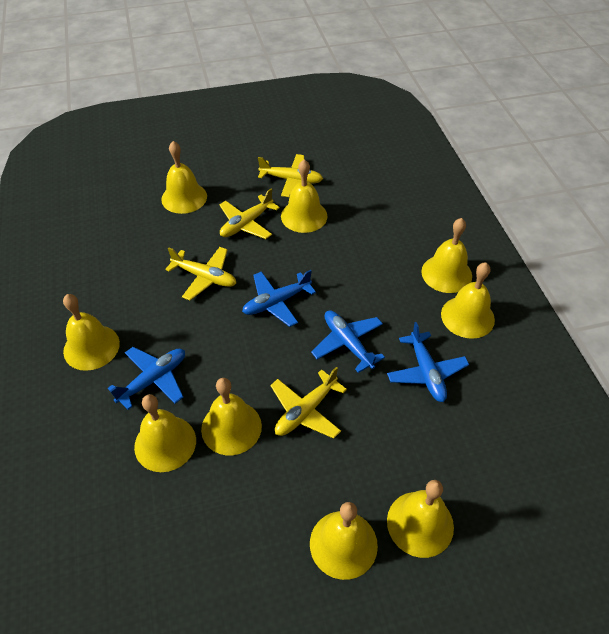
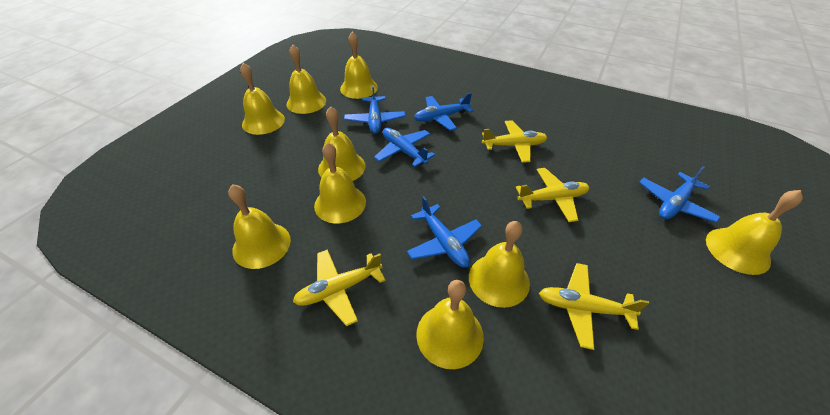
blue plane: [108,347,185,410] [242,270,316,327] [311,310,385,373] [387,322,469,402] = 4 -> [344,85,405,134] [374,128,435,167] [407,196,482,268] [414,93,473,131] [639,166,720,223] = 5

